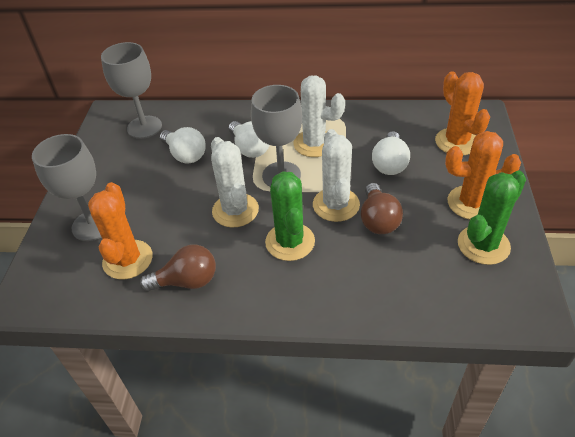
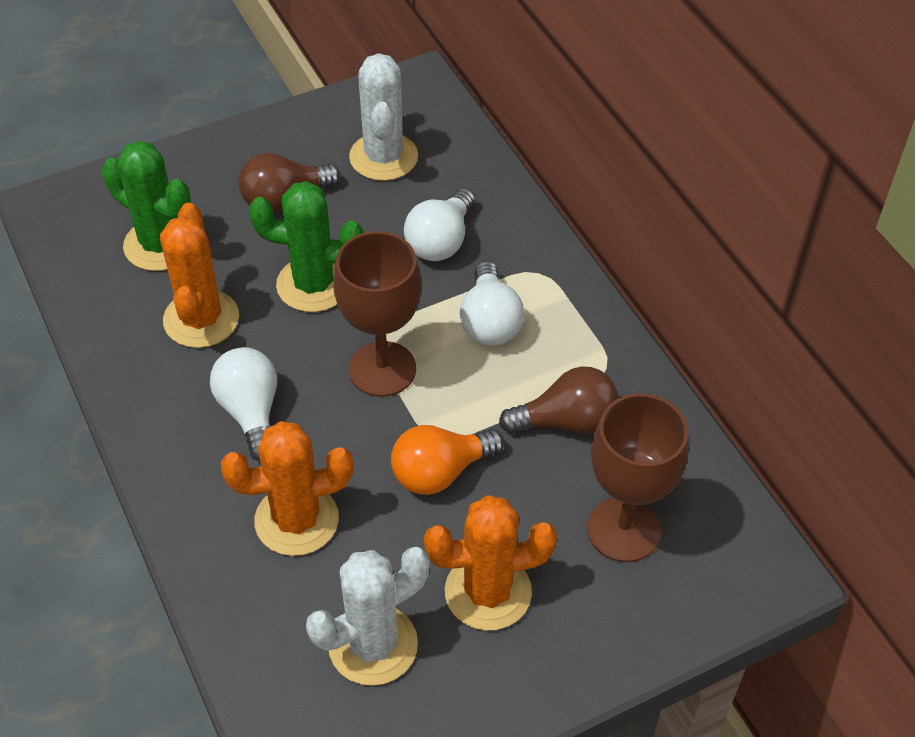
brown goblet: none = 0 -> [333,231,421,397] [587,394,689,562] = 2
grey goblet: [32,134,102,241] [101,42,162,139] [251,85,302,187] = 3 -> none = 0
orange light bulb: none = 0 -> [391,425,504,495] = 1
white cactus: [211,137,259,227] [293,75,345,157] [313,129,360,222] = 3 -> [306,547,430,686] [349,53,418,181] = 2

